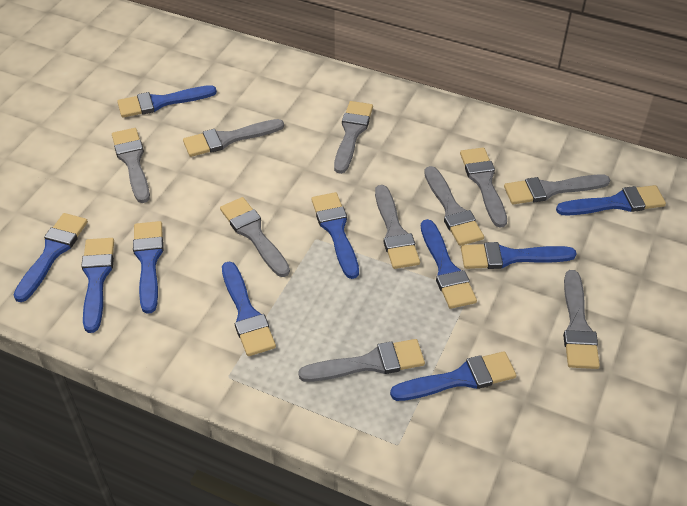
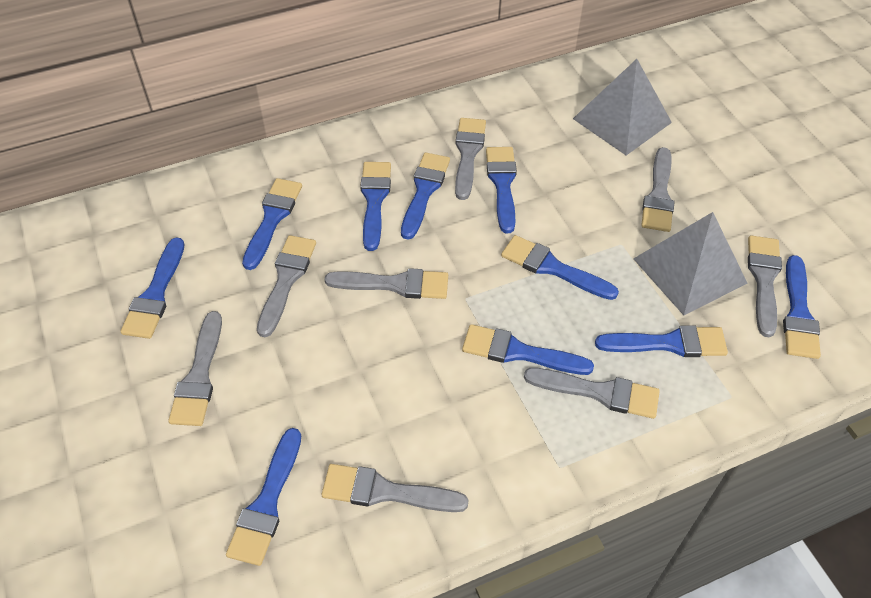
grey brush: [112,128,150,203] [183,119,284,157] [220,197,290,277] [298,339,425,382] [334,101,373,174] [375,185,420,269] [424,166,484,246] [460,148,507,228] [504,174,610,204] [563,270,600,369] = 10 -> [168,311,222,426] [257,235,316,337] [322,464,469,512] [324,268,448,299] [455,118,486,200] [524,368,660,419] [641,147,675,232] [748,235,782,338] = 8
grey pyramid: none = 0 -> [573,59,672,155] [633,212,747,315] = 2

